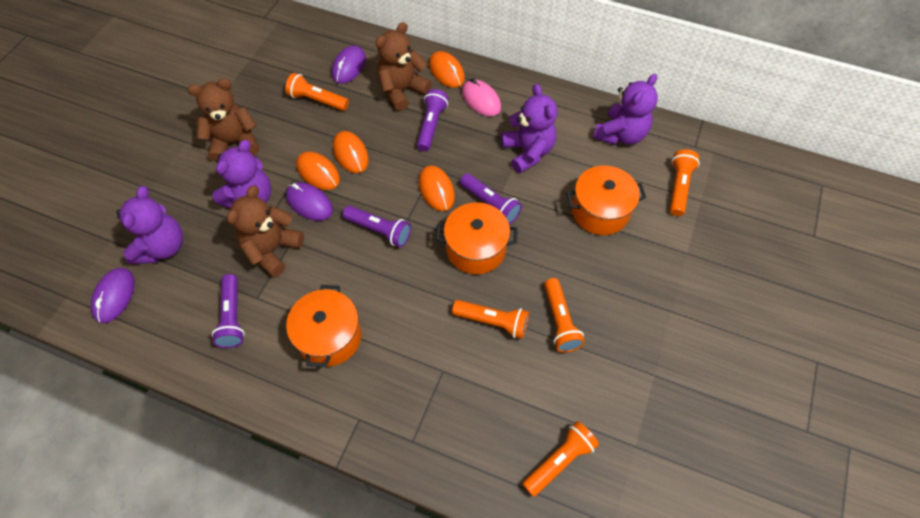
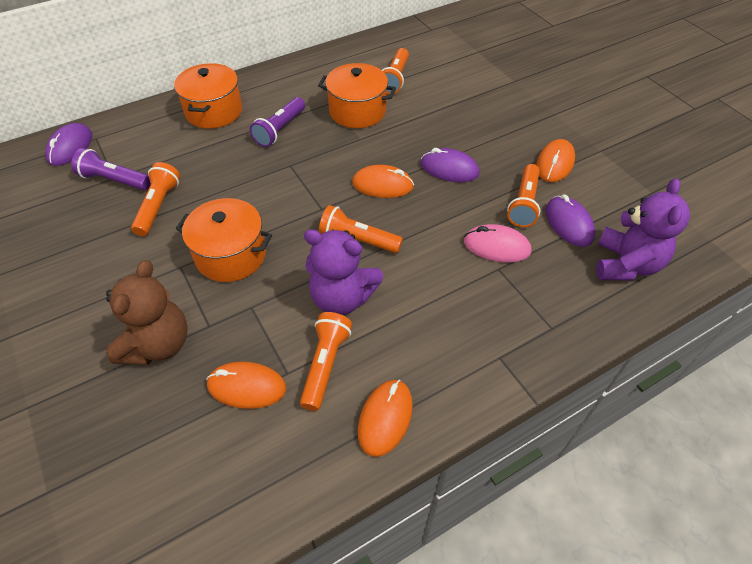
brown teddy bear: [188,79,260,162] [227,185,304,277] [375,22,432,111] = 3 -> [106,260,188,365] = 1
purple flashlight: [212,274,245,348] [343,206,411,247] [417,89,449,151] [460,173,522,224] = 4 -> [71,148,151,190] [250,97,305,147] = 2
purple teddy bear: [116,186,183,264] [212,140,271,208] [501,84,557,173] [593,74,658,145] = 4 -> [304,229,383,315] [596,178,690,281] = 2

